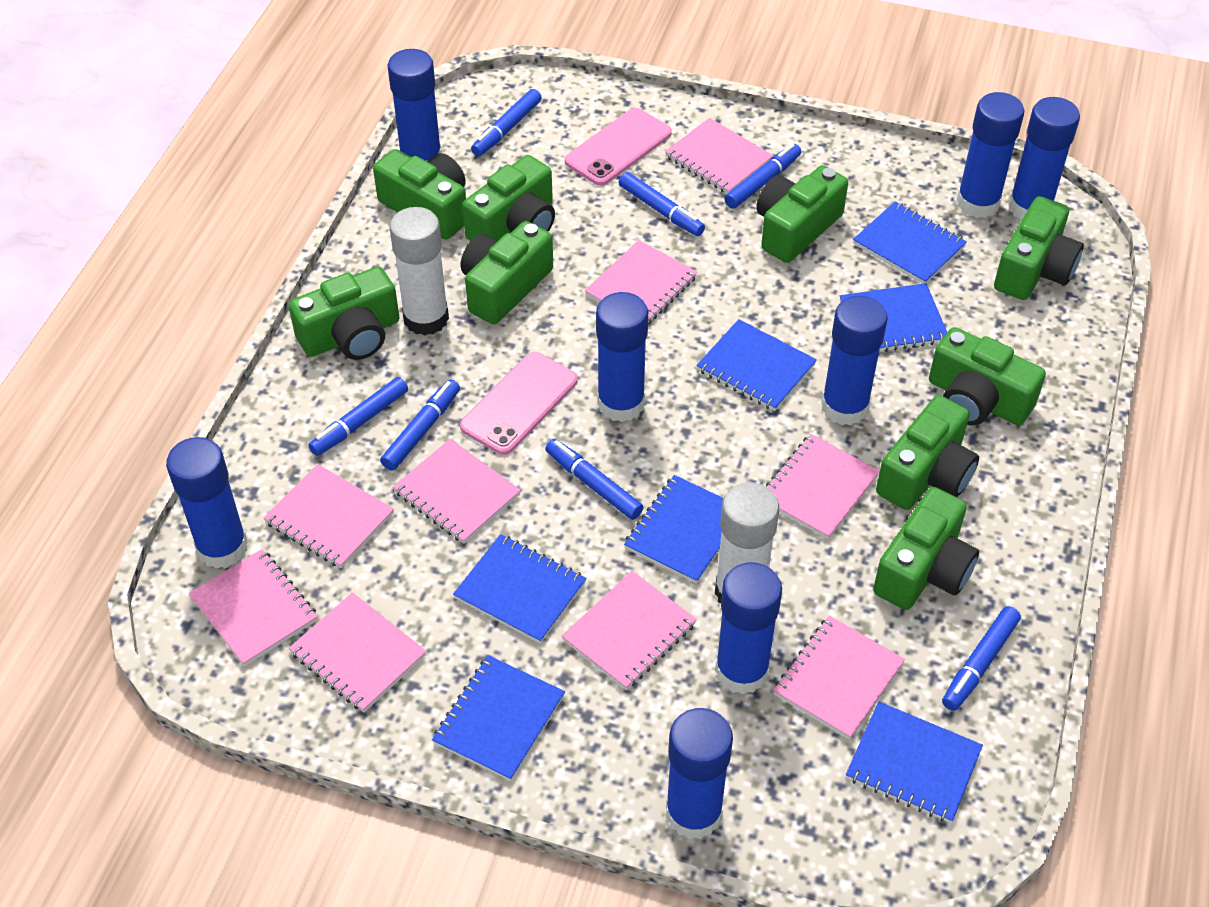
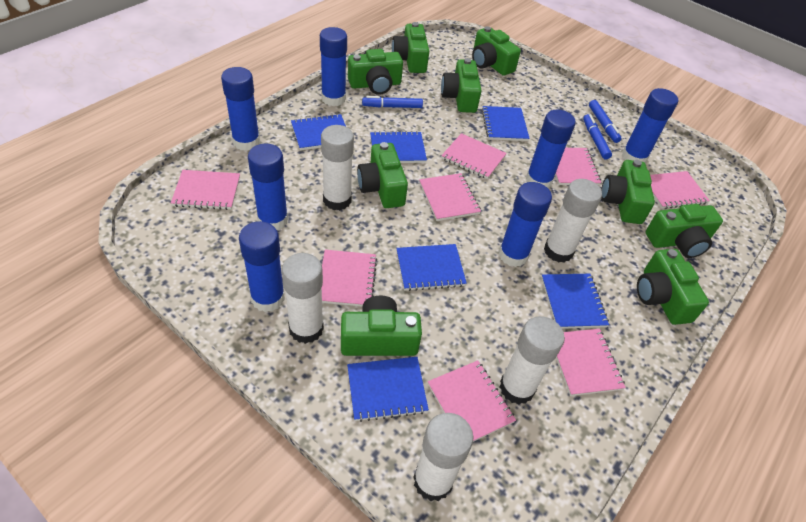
blue glue stick: [166,437,248,569] [388,49,442,161] [596,292,648,422] [666,708,733,839] [715,562,782,694] [821,296,888,425] [956,92,1024,218] [1008,97,1080,221] = 8 -> [221,67,260,151] [239,221,285,312] [248,144,288,230] [320,27,347,106] [499,182,552,267] [526,110,576,188] [622,88,678,163] = 7
blue marker: [308,377,408,456] [380,379,460,471] [471,89,542,156] [545,439,643,520] [618,172,705,236] [724,144,801,209] [942,606,1021,711] = 7 -> [362,96,423,108] [583,114,612,160] [589,100,622,143] = 3
blue notebook: [432,655,565,781] [453,534,587,644] [624,475,723,584] [696,319,817,411] [840,283,947,352] [846,701,983,823] [853,202,967,284] = 7 -> [291,114,346,150] [347,357,429,422] [370,131,427,163] [396,244,467,291] [482,106,530,141] [541,274,609,329] = 6
pink notebook: [189,549,318,666] [263,464,394,569] [289,592,427,712] [393,439,521,544] [562,571,697,690] [585,240,698,325] [665,118,773,194] [766,434,880,539] [773,616,905,740] = 9 -> [171,170,240,210] [322,250,377,307] [419,173,481,221] [428,360,516,442] [441,133,507,179] [555,148,601,185] [556,329,626,396] [650,171,710,209] = 8
pink phone: [460,352,578,455] [565,108,672,186] = 2 -> none = 0
white glue stick: [390,207,449,336] [715,482,779,604] = 2 -> [282,253,324,344] [321,125,354,210] [413,413,473,501] [500,316,565,405] [544,179,602,263] = 5

